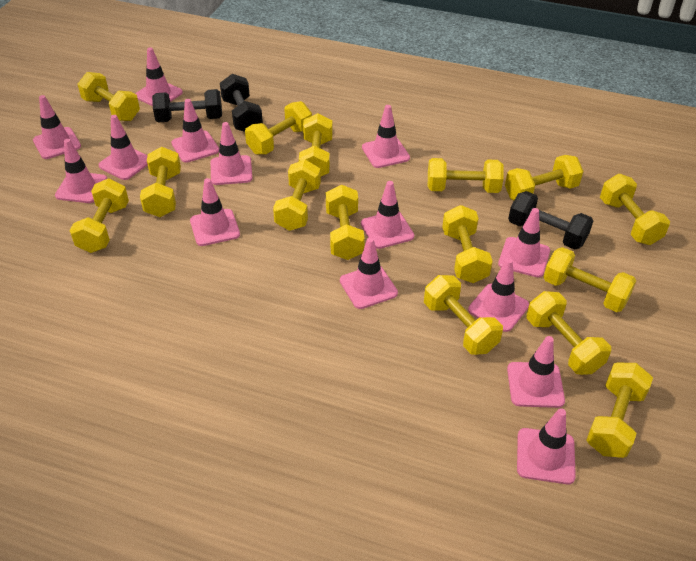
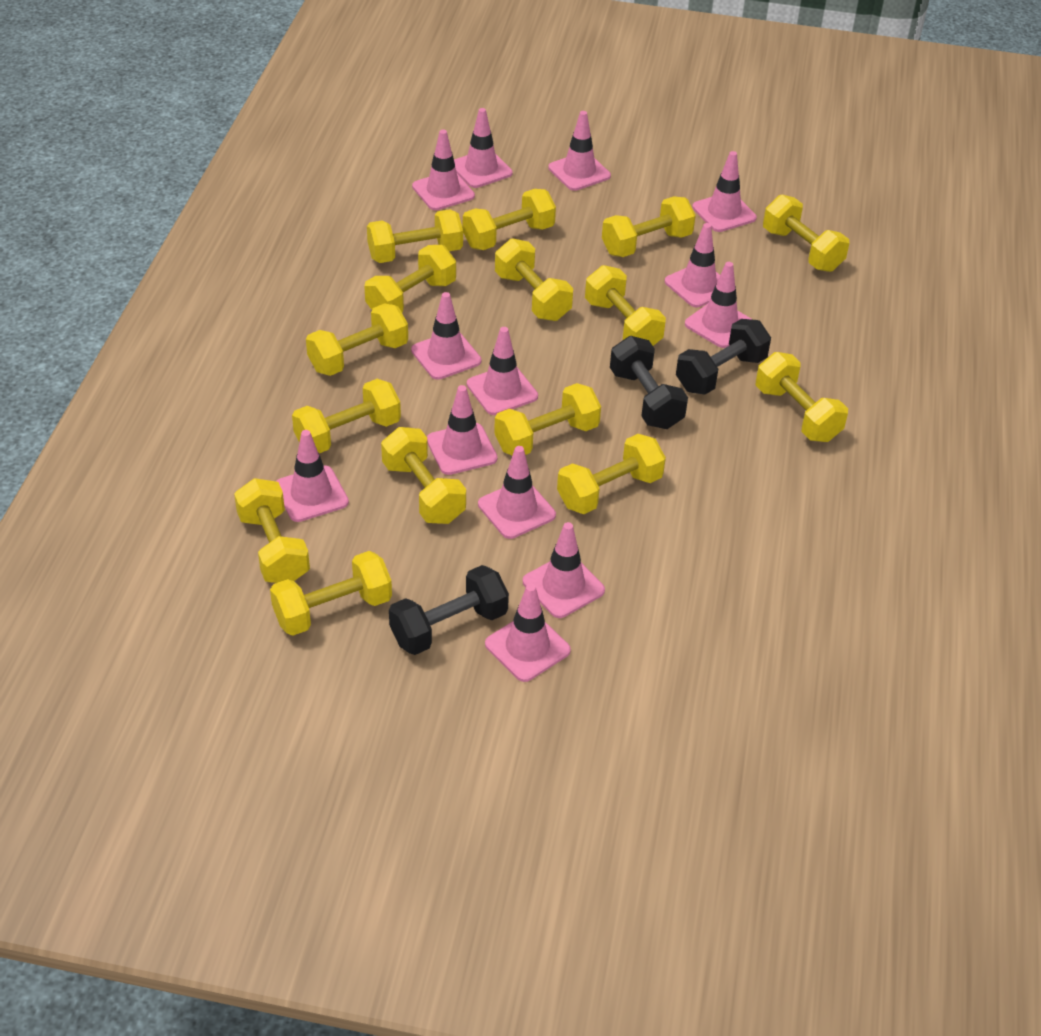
pink traffic cone: [33,95,81,159] [55,139,107,203] [98,115,148,180] [135,47,183,106] [171,99,219,163] [190,178,240,246] [211,122,253,185] [340,237,398,309] [361,181,414,249] [362,105,410,168] [468,258,529,332] [498,208,550,278] [507,336,565,408] [517,408,576,484] = 14 -> [276,430,349,522] [411,292,481,380] [412,130,475,210] [427,385,498,475] [454,108,513,188] [467,327,538,415] [478,446,556,539] [485,584,571,682] [523,522,605,618] [548,111,611,191] [665,223,720,307] [685,262,753,348] [692,151,757,232] = 13

